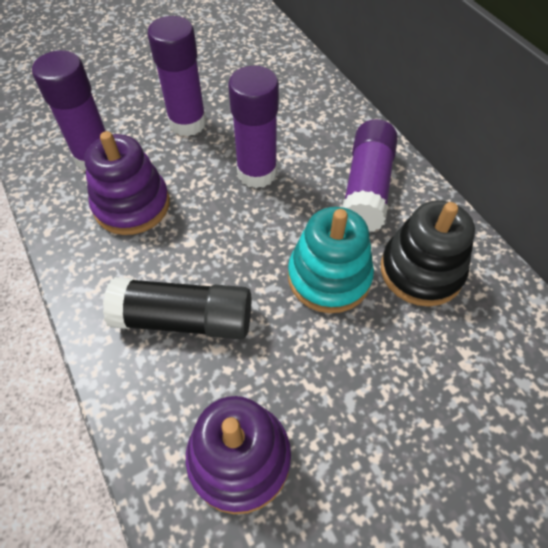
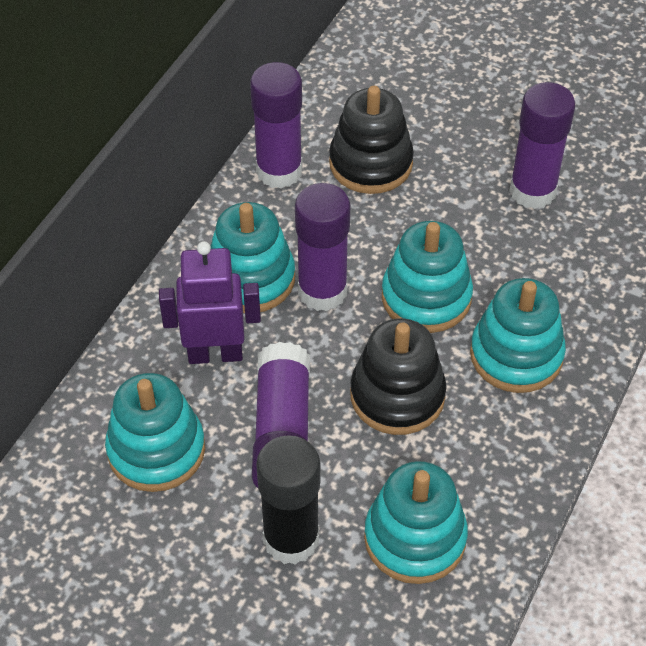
black stacking toy: [381,200,475,307] = 1 -> [329,86,414,194] [350,318,447,435] = 2
purple robot: none = 0 -> [159,241,261,364] = 1
purple stacking toy: [84,131,170,235] [186,396,291,514] = 2 -> none = 0
turquoise stacking toy: [288,207,374,313] = 1 -> [105,373,205,492] [211,202,295,313] [364,461,468,584] [382,221,473,333] [470,278,566,393] = 5

